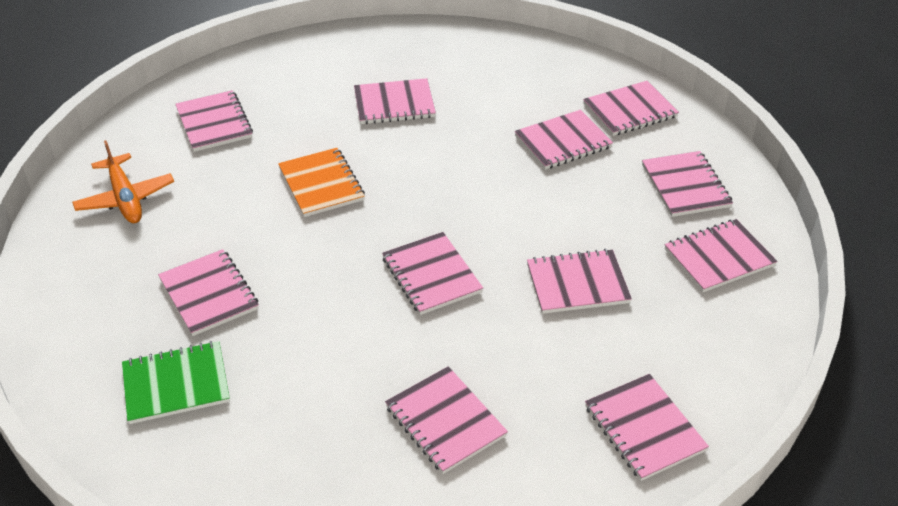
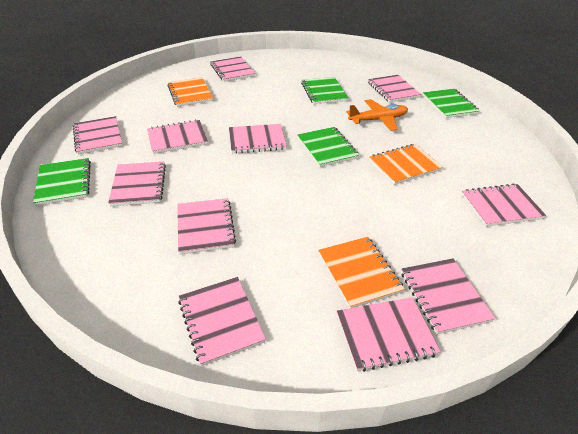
green notebook: [122,341,230,424] = 1 -> [33,158,91,206] [297,127,359,167] [301,77,348,104] [423,89,480,118] = 4
orange notebook: [278,148,365,217] = 1 -> [167,77,213,107] [318,237,405,308] [369,144,443,185] = 3

